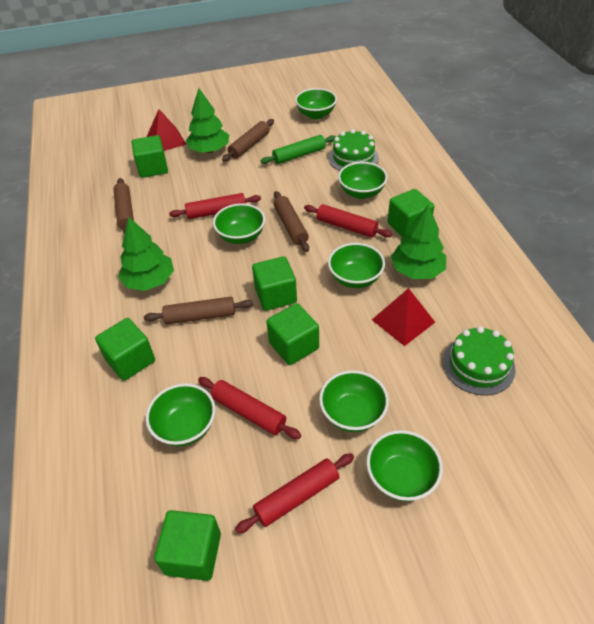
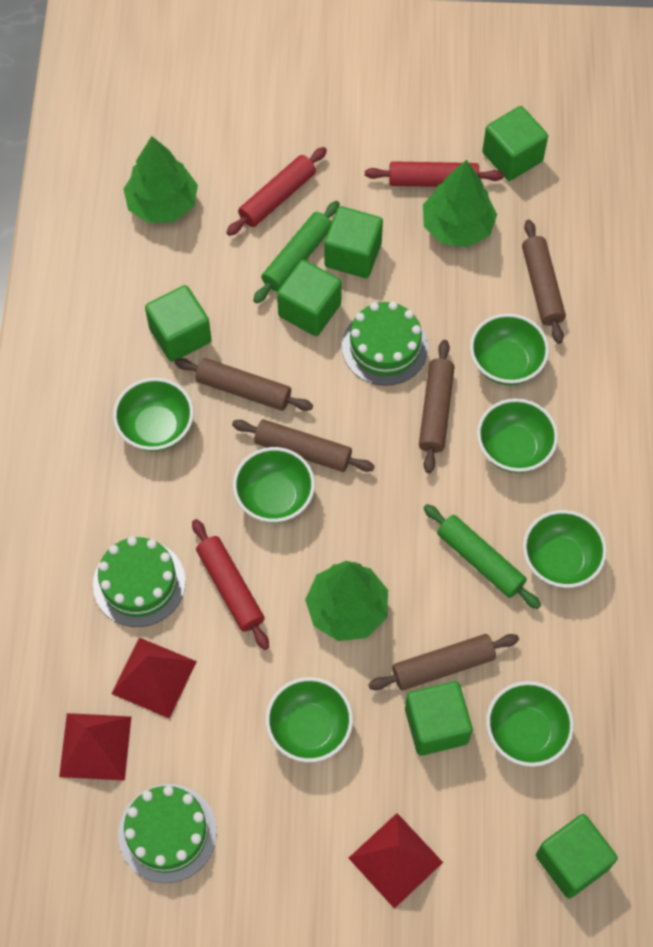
brown rolling pin: [113,178,134,234] [144,297,254,324] [222,119,274,162] [274,191,309,252] = 4 -> [175,358,313,411] [232,419,375,472] [368,634,519,690] [419,340,454,473] [522,220,566,344] = 5
green cake: [328,129,379,171] [443,326,516,396] = 2 -> [93,536,185,627] [118,784,217,883] [342,301,428,386] = 3
green rolling pin: [261,135,336,164] = 1 -> [253,201,340,303] [424,504,541,609] = 2
red pyramid: [147,109,186,151] [372,288,435,346] = 2 -> [59,713,131,781] [111,638,197,719] [349,813,443,909] = 3
red rolling pin: [169,193,261,219] [198,377,301,439] [235,453,354,534] [304,204,392,238] = 4 -> [192,519,269,650] [226,147,327,236] [365,161,504,187] = 3

